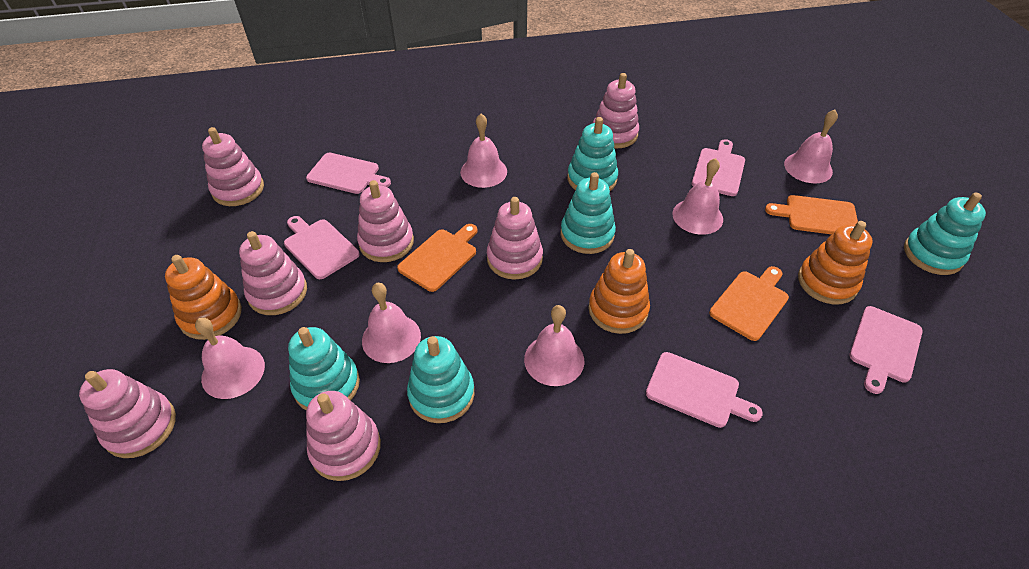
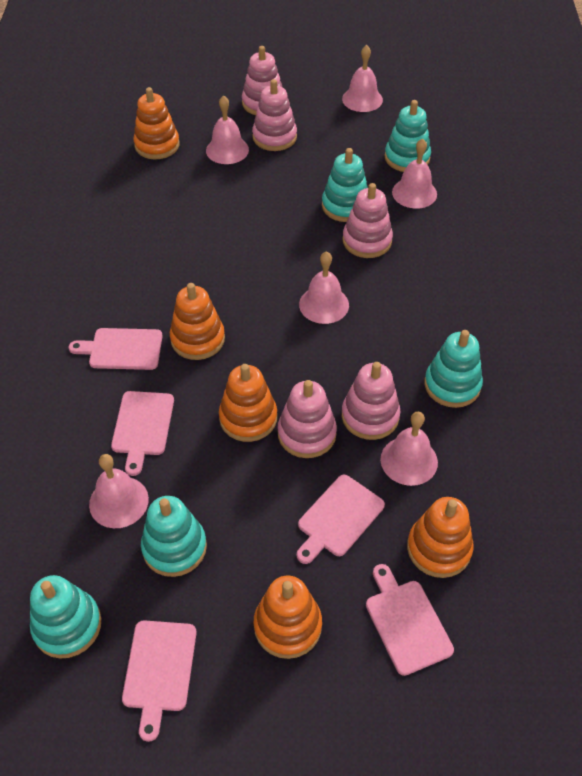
orange cutting board: [397,224,477,292] [709,266,789,341] [765,195,858,234] = 3 -> none = 0
orange stacking toy: [165,255,242,340] [588,249,650,334] [798,221,873,305] = 3 -> [133,87,180,159] [170,283,225,360] [219,364,277,442] [254,576,322,659] [407,497,474,578] = 5
pink stacking toy: [79,369,176,458] [202,127,264,206] [239,231,307,315] [306,391,381,481] [357,180,414,262] [487,197,543,280] [593,73,639,148] = 7 -> [242,46,282,115] [252,79,297,151] [277,380,337,458] [342,183,393,258] [342,362,400,440] = 5

